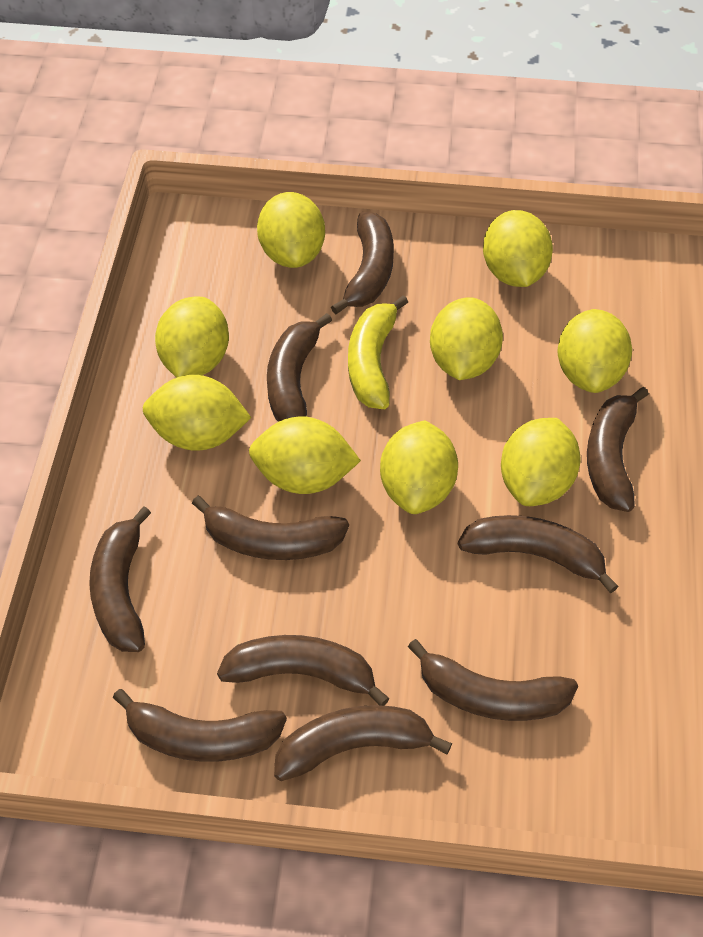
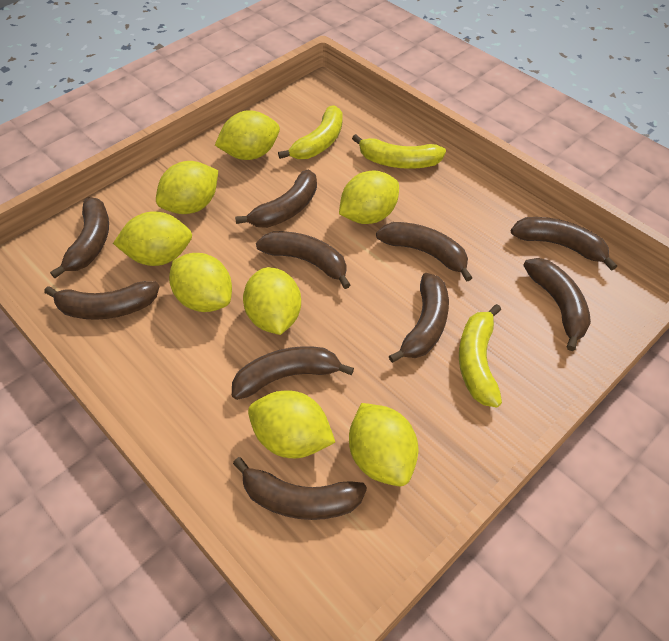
yellow banana: [348,295,408,409] = 1 -> [278,105,343,159] [352,134,446,169] [459,304,502,408] = 3
yellow lemon: [143,375,251,451] [155,297,229,378] [249,417,361,494] [257,192,325,268] [380,420,458,514] [430,297,503,380] [483,210,553,287] [501,418,581,506] [557,309,632,393] = 9 -> [113,211,192,266] [156,161,218,214] [169,253,232,312] [215,110,280,160] [243,267,301,335] [248,391,335,458] [339,170,399,224] [349,403,418,486] = 8

